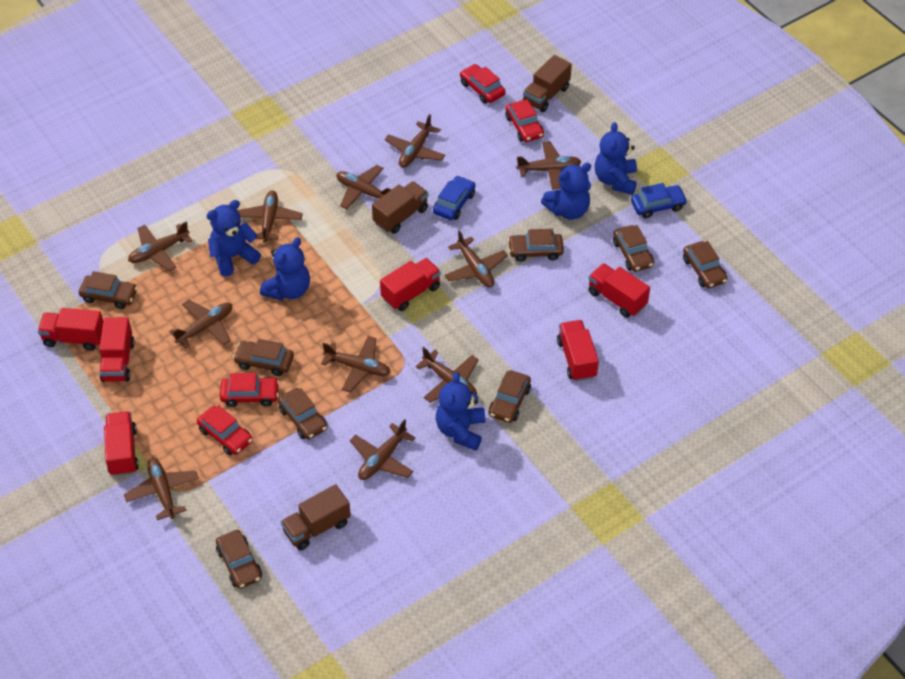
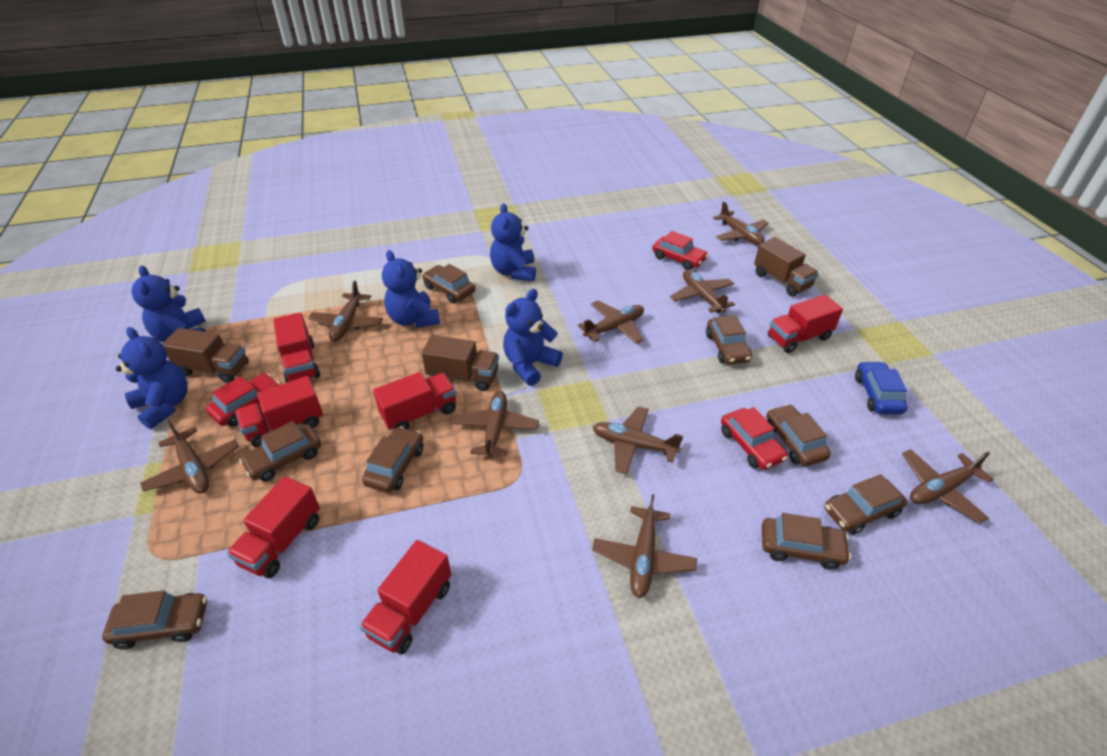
blue car: [433,175,475,220] [631,183,687,218] = 2 -> [855,361,907,414] = 1
brown plane: [124,458,199,520] [128,221,193,271] [169,300,232,348] [237,190,303,243] [321,336,391,392] [336,165,392,209] [350,419,415,480] [385,114,445,168] [416,347,479,403] [445,230,508,288] [516,141,581,190] = 11 -> [140,419,239,494] [308,280,383,342] [451,391,539,459] [578,301,644,344] [592,494,697,598] [593,406,683,474] [670,270,735,313] [713,201,769,245] [902,449,994,523] = 9
red car: [197,405,253,455] [220,373,279,407] [460,64,505,104] [505,99,544,142] = 4 -> [206,373,280,427] [652,231,708,270] [721,407,788,470] = 3

